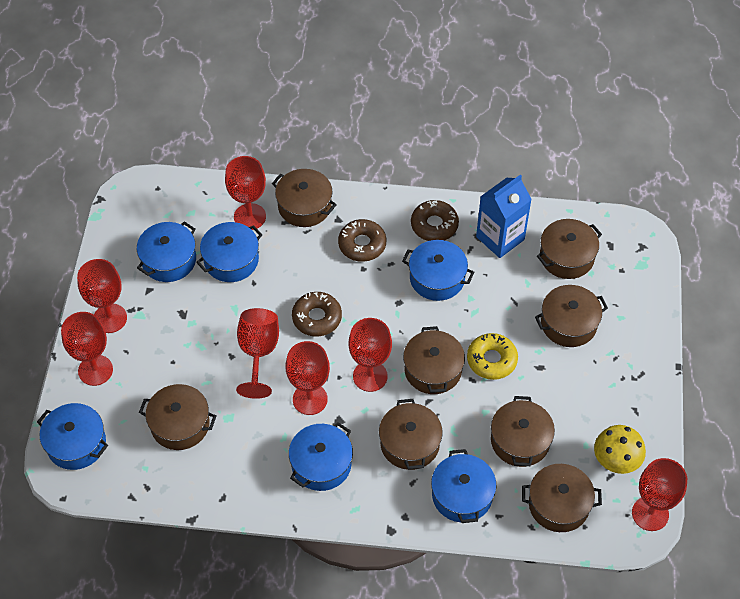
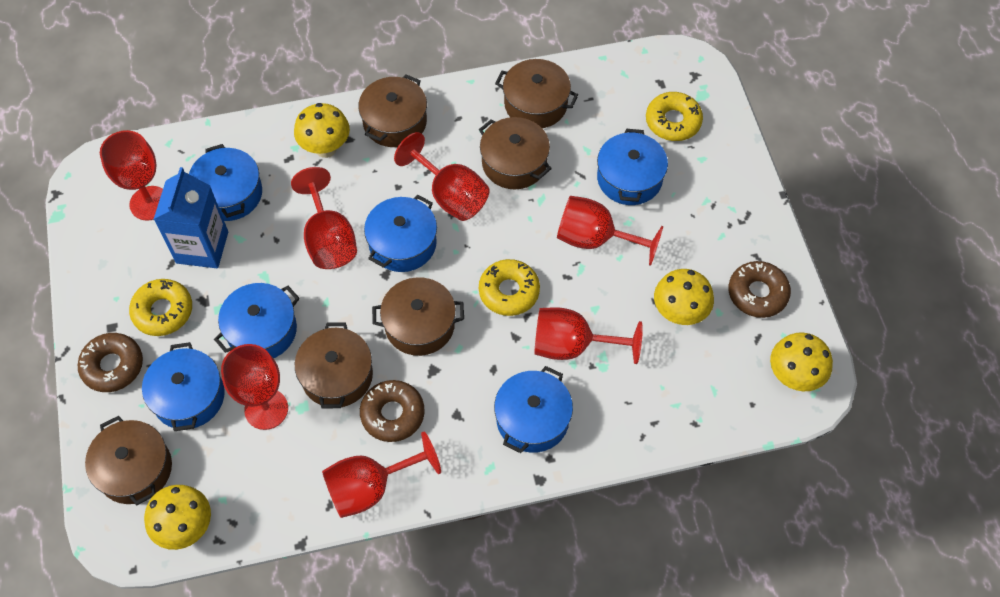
brown pot: [139,384,216,450] [272,169,337,227] [379,399,443,470] [403,326,465,394] [491,396,555,467] [522,464,602,532] [535,285,608,347] [537,219,602,279] = 8 -> [85,416,172,505] [295,322,373,408] [358,74,427,147] [372,277,464,356] [479,117,552,189] [495,59,578,128] = 6
yellow donut: [467,333,518,380] = 1 -> [129,279,192,336] [479,259,540,316] [646,92,703,141] = 3
yellow mushroom: [594,425,646,474] = 1 -> [144,485,211,550] [294,103,350,158] [654,269,714,325] [770,332,833,391] = 4

